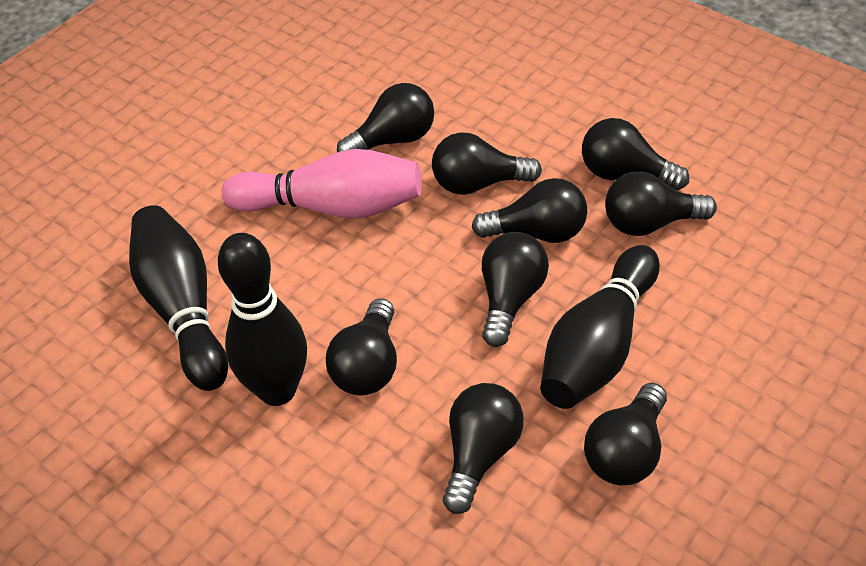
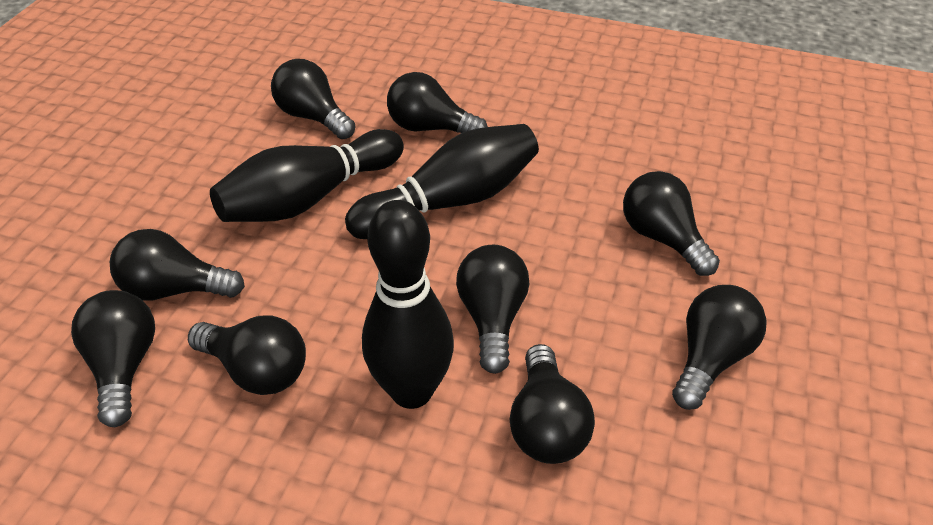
pink bowling pin: [222,149,422,218] = 1 -> none = 0

